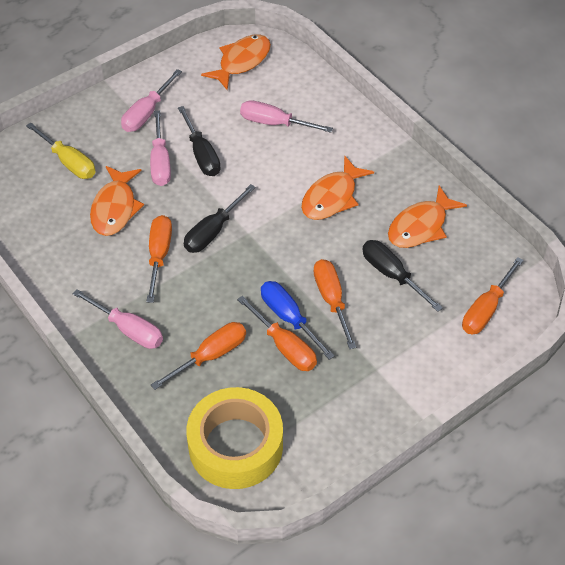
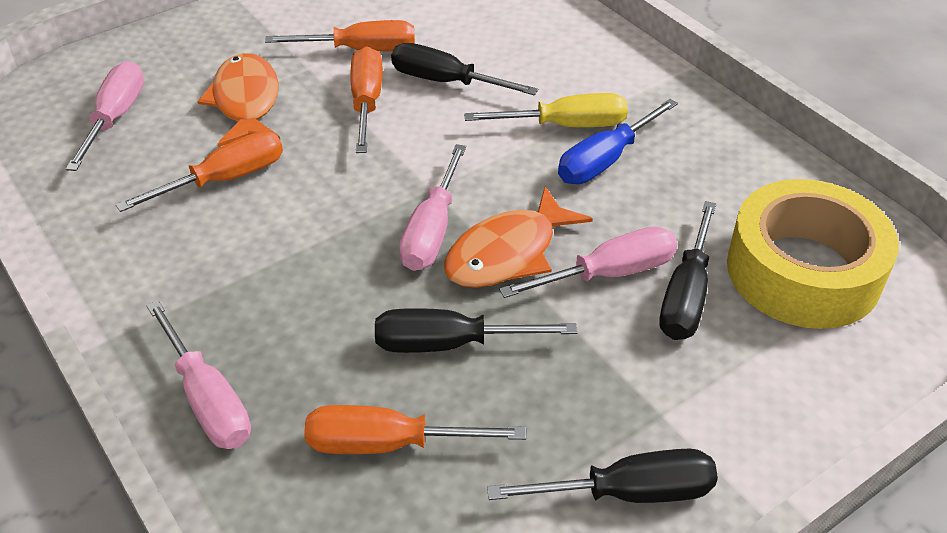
black screwdriver: [178,106,221,176] [184,184,256,253] [362,240,443,312] = 3 -> [375,308,578,353] [391,43,538,95] [487,449,718,503] [659,201,716,340] = 4
orange fish: [90,166,144,236] [201,34,271,90] [301,156,374,220] [388,186,467,248] = 4 -> [197,53,280,147] [444,186,593,288] = 2
orange screwdriver: [146,215,172,303] [151,322,246,390] [237,296,317,371] [313,259,356,349] [462,257,524,334] = 5 -> [116,131,283,212] [265,20,415,51] [304,405,526,454] [350,46,383,153] = 4

